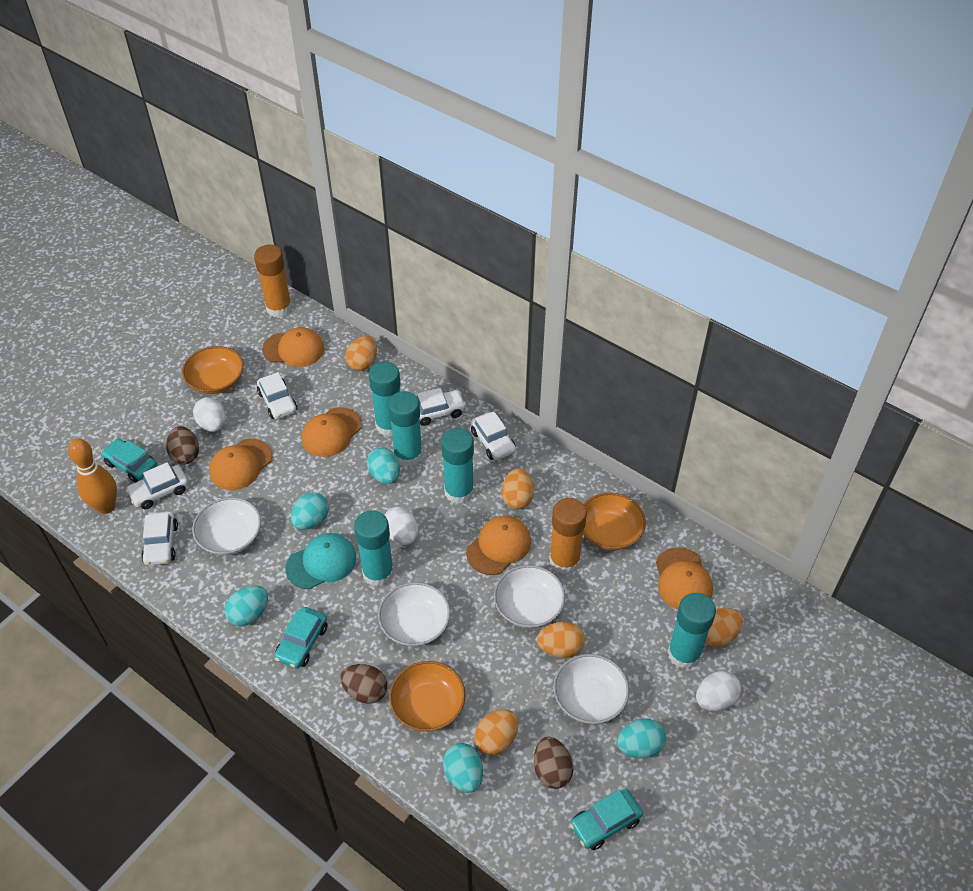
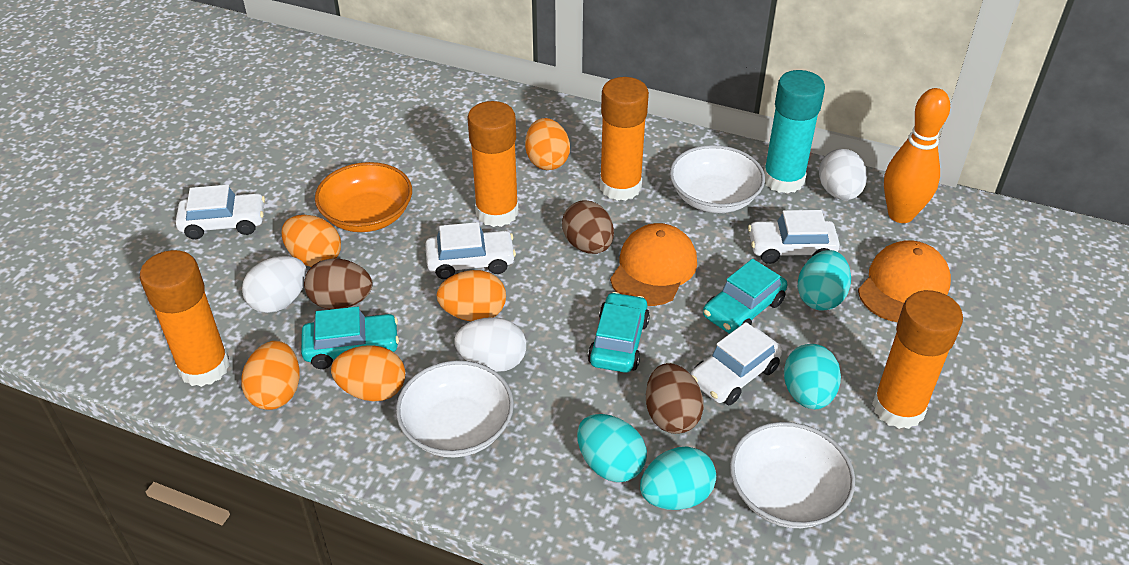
orange bowl: [182,346,244,394] [389,661,466,732] [583,493,646,550] = 3 -> [315,162,412,232] = 1
orange cap: [209,439,272,490] [262,327,324,367] [302,407,362,457] [466,516,531,575] [656,548,713,610] = 5 -> [610,223,697,306] [858,240,951,322] = 2
orange glue stick: [254,245,292,317] [549,498,587,574] = 2 -> [140,250,230,387] [467,101,519,227] [600,77,649,201] [872,290,963,429] = 4
turquoise cap: [285,533,356,589] = 1 -> none = 0
turquoise egg: [225,586,268,626] [291,492,329,530] [367,447,400,484] [443,743,483,793] [617,718,666,758] = 5 -> [577,414,647,482] [640,446,716,510] [784,344,841,409] [798,250,851,310] = 4
turquoise glue stick: [354,510,394,587] [369,362,400,436] [388,391,423,466] [441,428,474,504] [667,593,716,669] = 5 -> [764,70,825,194] = 1
white bowl: [192,497,261,555] [378,582,450,646] [494,565,565,628] [553,654,629,724] = 4 -> [396,360,514,457] [670,145,765,213] [730,422,855,528] = 3
white car: [126,462,188,509] [141,512,178,565] [257,372,297,419] [417,388,466,426] [471,411,516,460] = 5 -> [176,185,265,239] [425,222,516,279] [691,322,782,405] [748,210,840,264] = 4

